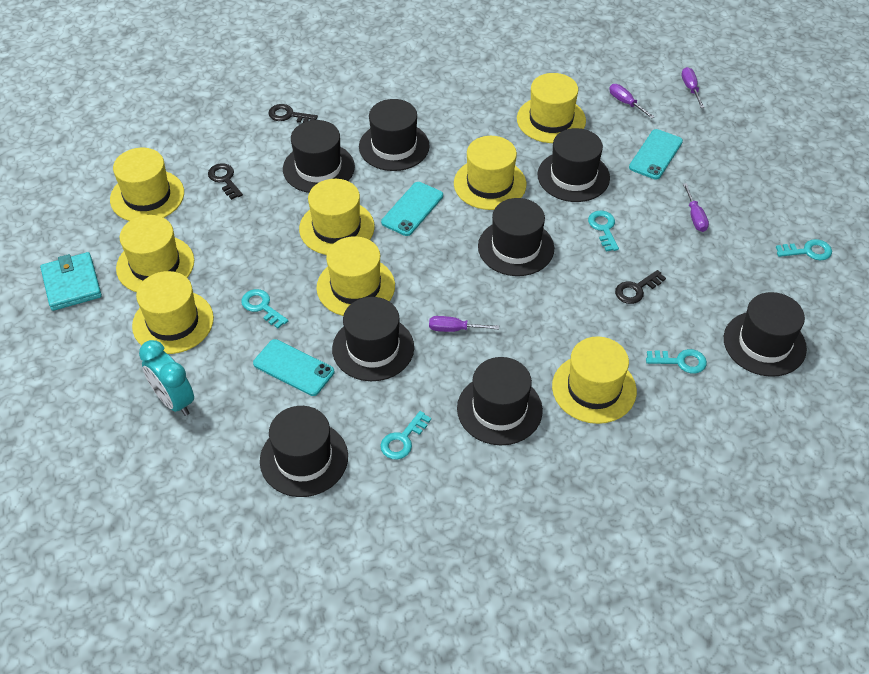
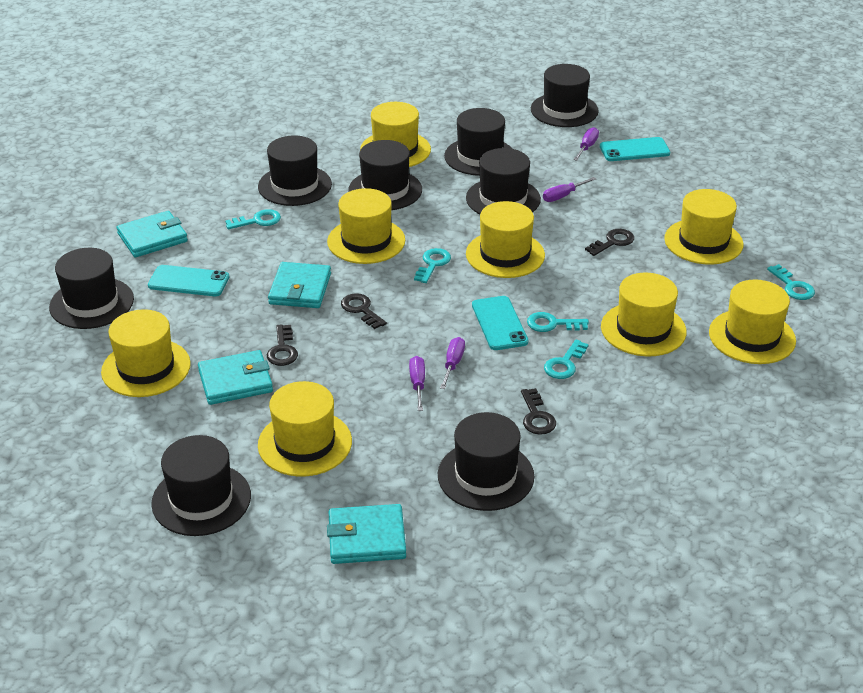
black key: [208,163,243,200] [268,104,318,123] [615,270,666,304] = 3 -> [267,324,298,366] [341,293,387,329] [521,388,556,435] [585,229,634,256] = 4
turquoise clock: [139,340,194,416] = 1 -> none = 0
turquoise wallet: [40,252,102,311] = 1 -> [116,211,188,257] [198,350,273,405] [268,262,331,308] [327,504,406,564] = 4

